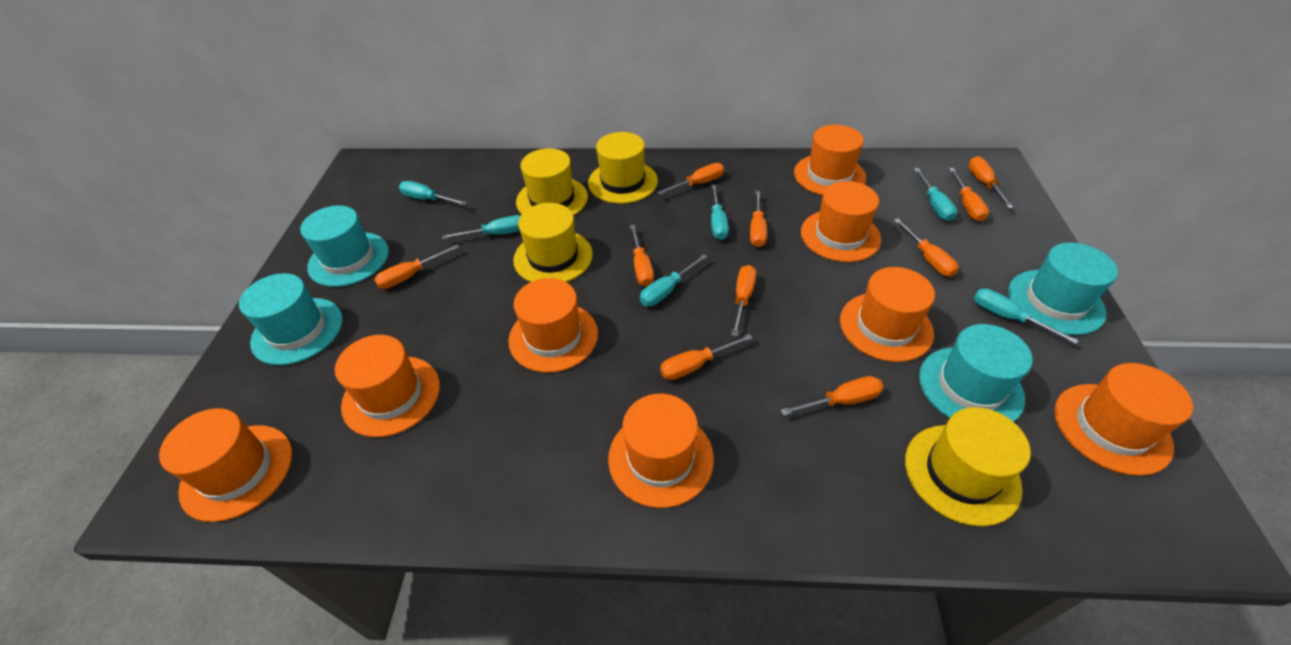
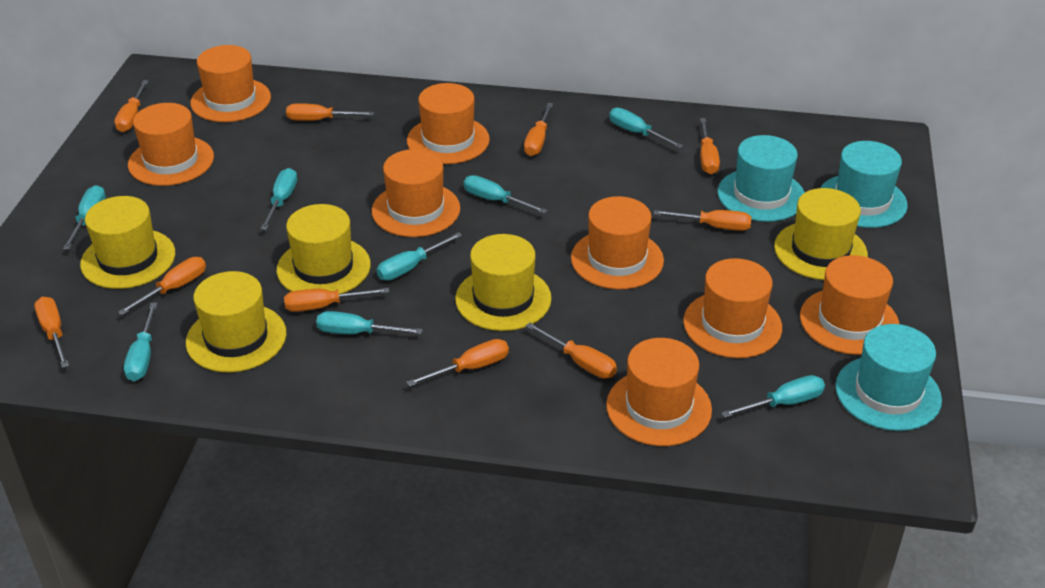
turquoise hat: [239,273,343,365] [300,205,389,287] [919,324,1033,422] [1008,243,1118,335] = 4 -> [718,135,805,222] [820,141,908,228] [835,324,942,431] = 3
turquoise screwdriver: [399,181,467,205] [442,215,520,239] [640,254,708,306] [711,185,729,240] [914,168,957,221] [973,288,1079,344] = 6 -> [63,185,106,250] [124,303,158,381] [261,168,297,230] [316,311,423,334] [377,232,462,281] [464,175,548,214] [609,108,683,148] [721,375,825,418] = 8
yellow hat: [513,203,593,282] [516,148,588,216] [588,132,658,204] [905,407,1031,526] = 4 -> [80,196,175,289] [186,271,286,372] [277,204,371,294] [455,234,552,331] [774,188,868,280] = 5

